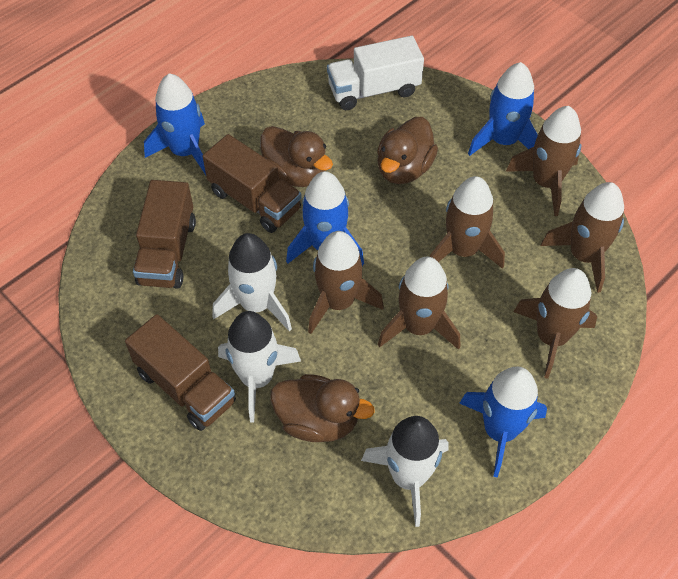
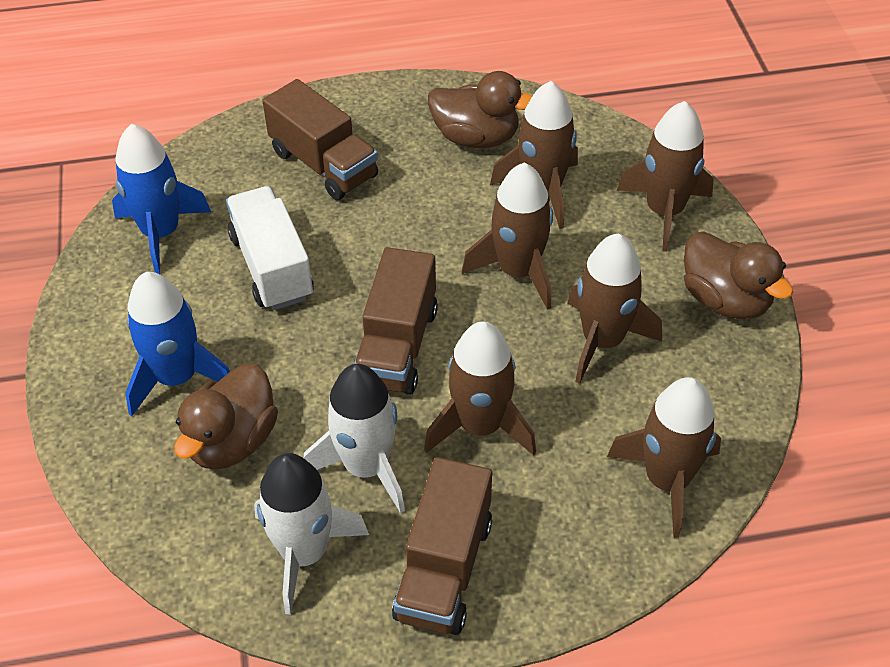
blue rocket: [144,73,206,175] [286,171,364,266] [459,367,547,478] [468,62,538,156] = 4 -> [112,124,211,274] [125,272,230,416] = 2
white rocket: [212,233,292,331] [218,311,301,423] [361,416,449,527] = 3 -> [254,453,369,615] [304,364,405,514] = 2

